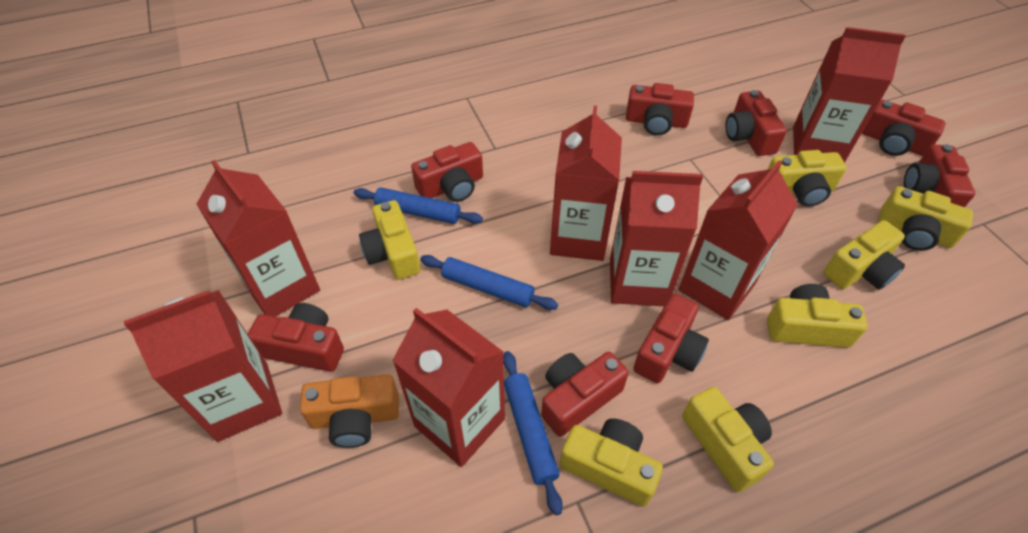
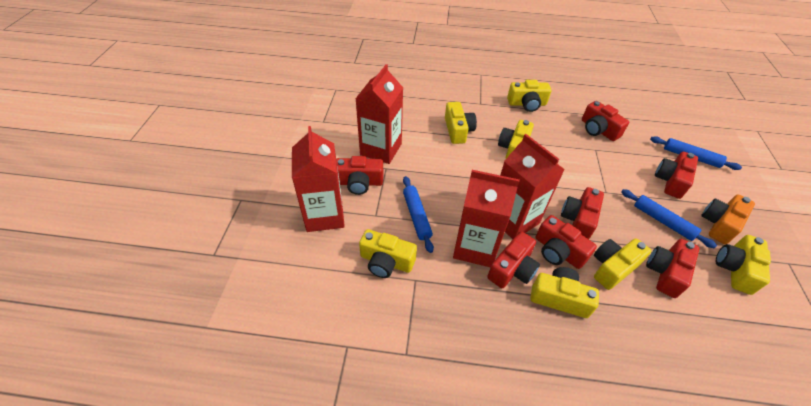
red camera: [248,303,344,372] [411,142,483,202] [541,352,629,437] [626,83,694,135] [633,293,709,383] [726,90,787,156] [862,99,946,156] [904,144,975,207] = 8 -> [336,156,383,195] [487,231,540,288] [535,215,597,269] [561,187,604,239] [582,101,629,141] [646,239,699,298] [655,152,698,199] = 7
red carton: [124,290,282,442] [197,160,320,317] [392,308,505,467] [550,106,622,261] [610,171,703,306] [678,160,798,320] [793,27,906,163] = 7 -> [292,126,345,232] [355,64,403,164] [453,170,520,268] [500,134,565,239] = 4

